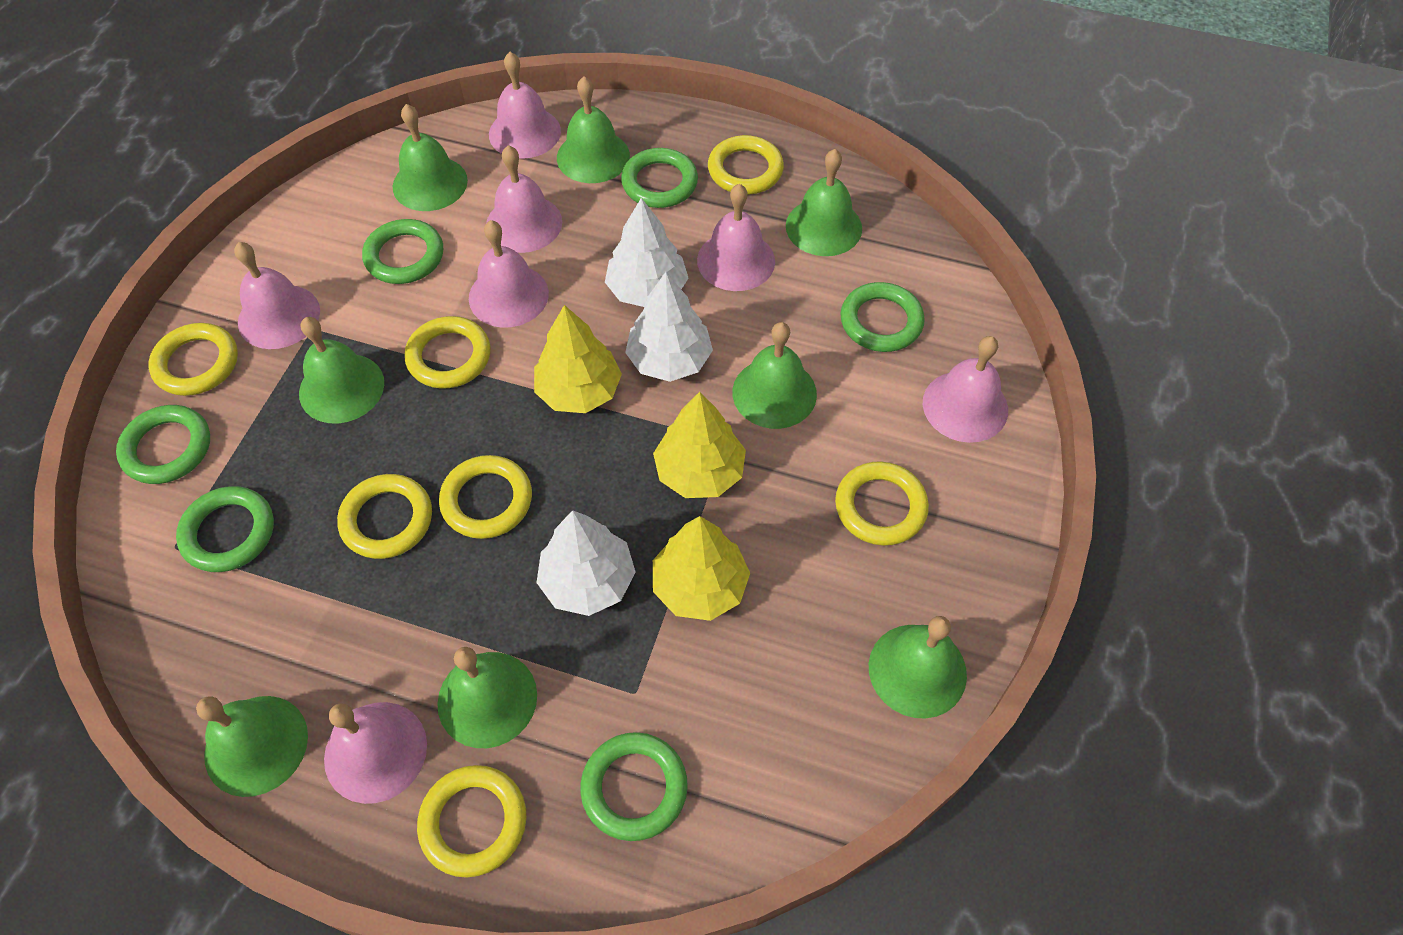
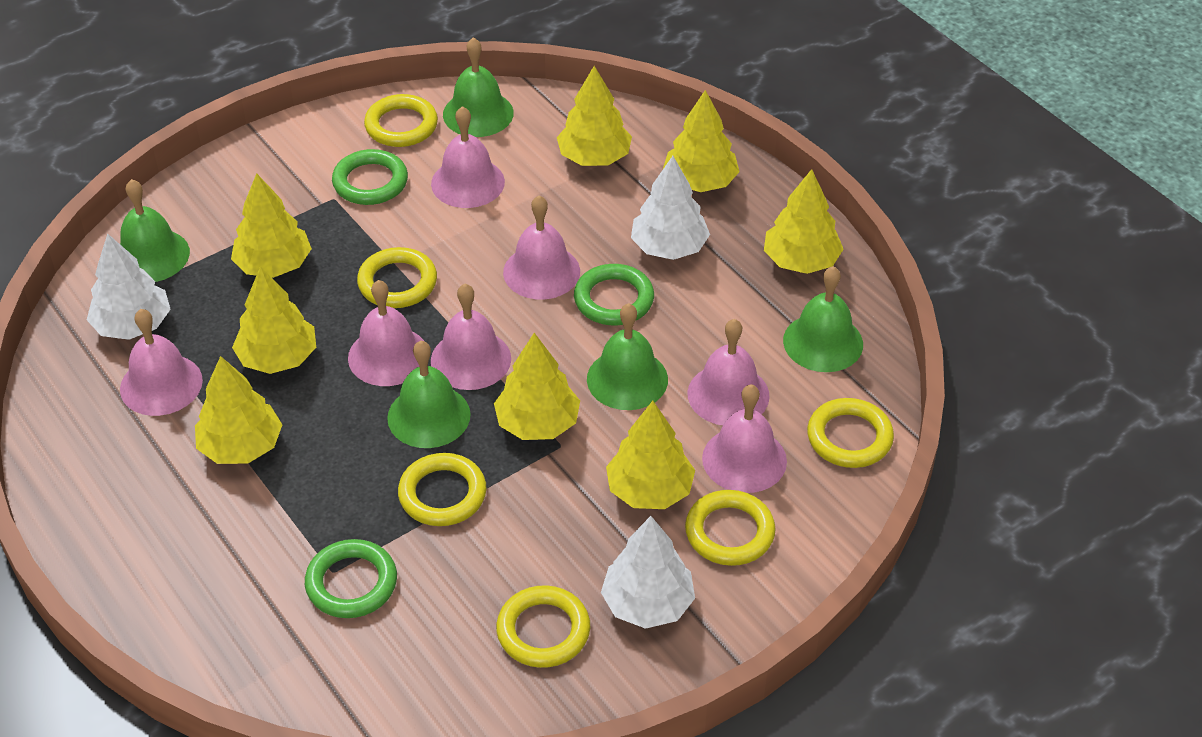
green bell: [196,696,308,797] [299,317,384,423] [393,104,468,211] [437,647,537,748] [557,76,630,183] [732,322,817,429] [786,149,862,256] [869,616,967,719] = 8 -> [120,179,190,282] [387,341,471,448] [443,37,514,137] [587,303,668,410] [783,266,863,372] = 5
green ring: [116,405,210,484] [176,486,274,572] [362,219,443,284] [581,732,688,841] [621,148,698,208] [841,282,925,352] = 6 -> [305,539,397,618] [332,149,408,205] [574,264,654,325] = 3
yellow ring: [148,323,238,396] [337,474,432,559] [404,316,491,389] [417,765,526,878] [439,455,532,539] [708,135,784,195] [835,461,929,546] = 7 -> [357,247,437,308] [364,94,438,147] [398,453,487,526] [496,585,590,668] [685,490,776,566] [807,398,894,468] = 6
yellow tree: [534,305,622,413] [653,392,746,498] [653,516,750,621] = 3 -> [195,356,282,464] [231,173,312,278] [232,266,316,374] [494,333,580,440] [557,66,632,166] [606,401,695,509] [663,90,740,192] [764,169,844,274] = 8

